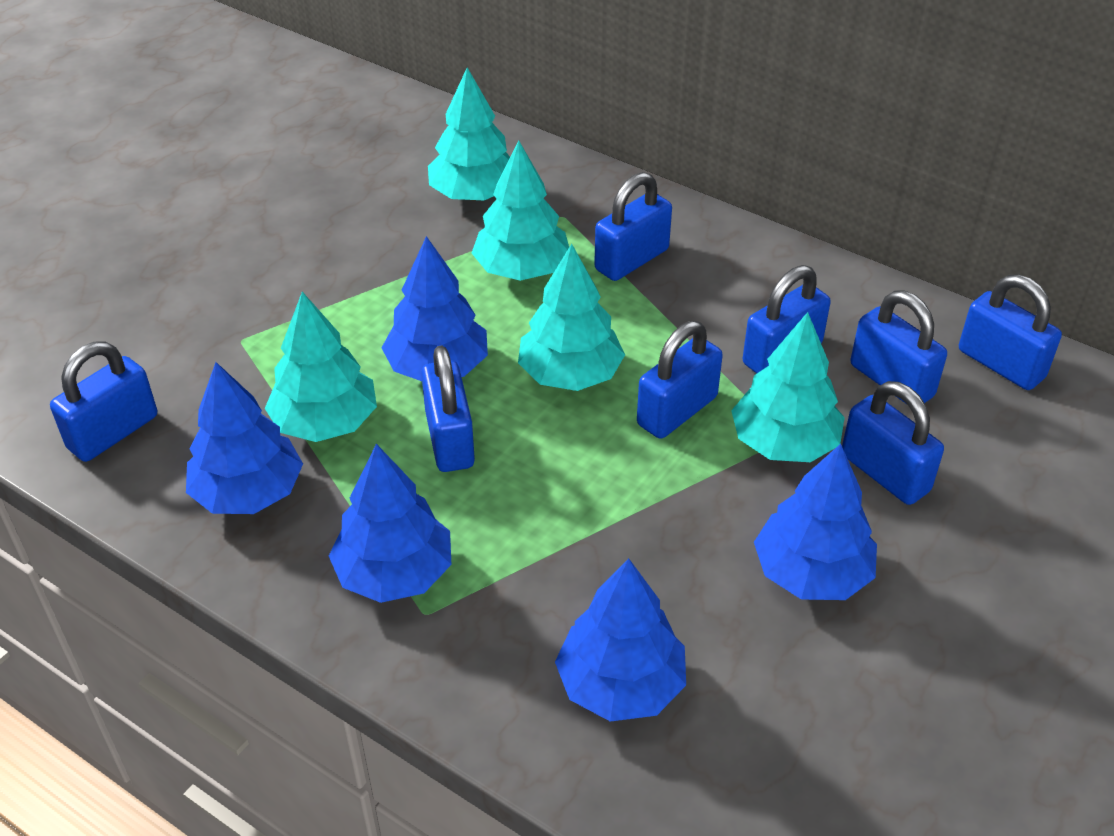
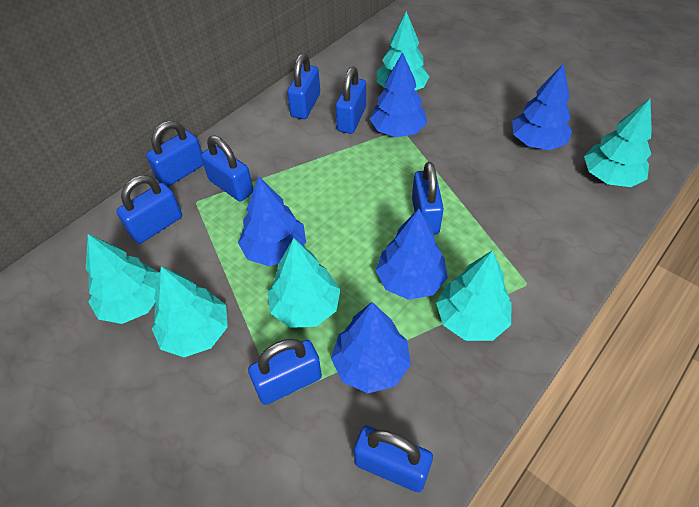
turquoise tree: [265,292,377,442] [428,67,510,200] [472,141,569,281] [518,244,625,391] [731,312,845,462] = 5 -> [86,234,160,324] [152,266,228,357] [268,238,341,328] [377,11,430,91] [436,250,512,341] [584,99,652,187] = 6

